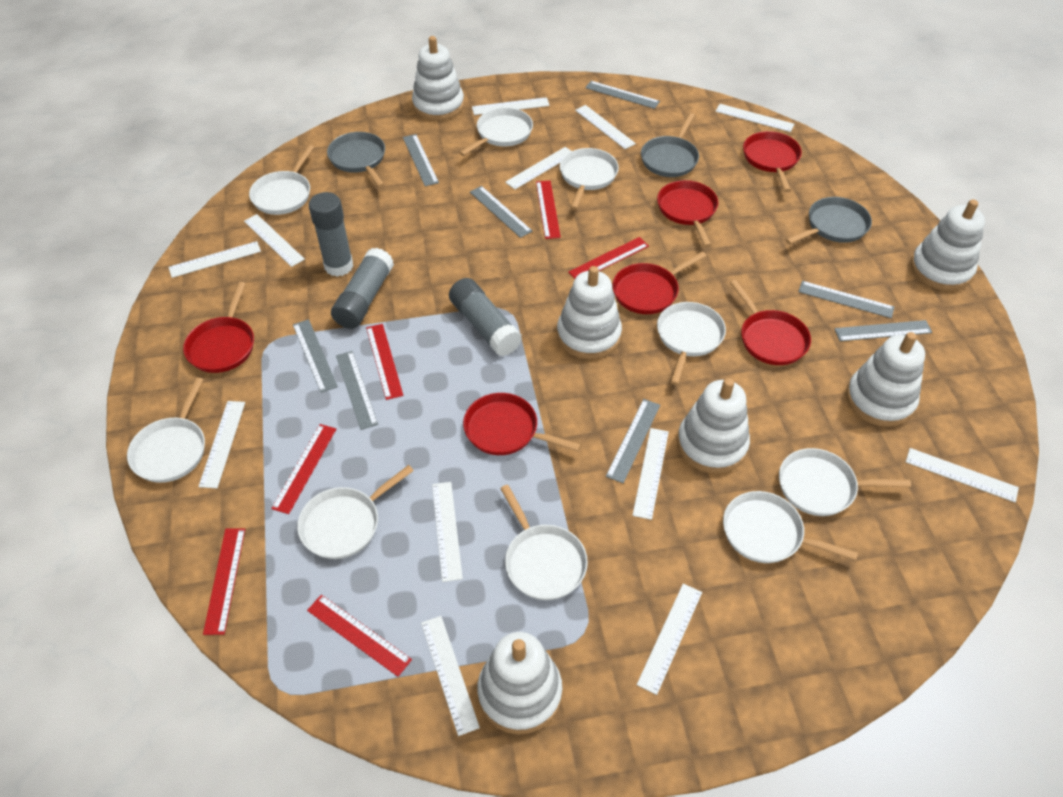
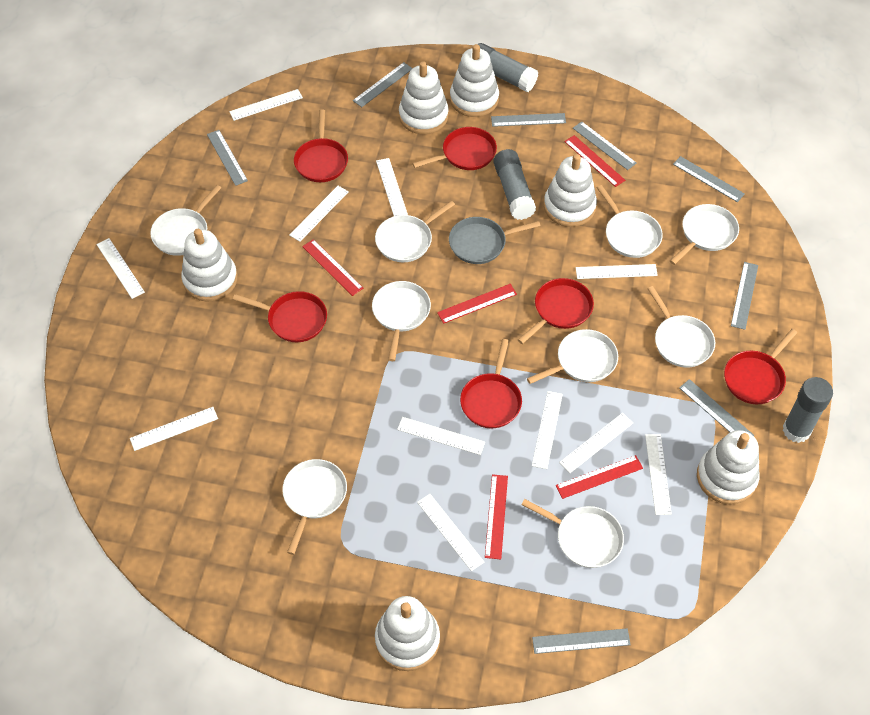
grey pan: [327,132,385,187] [641,113,699,177] [786,197,872,244] = 3 -> [449,217,540,264] = 1
red ruler: [203,528,245,635] [271,424,336,514] [307,595,412,677] [366,324,404,400] [536,181,561,239] [568,237,649,279] = 6 -> [302,239,363,296] [437,284,517,324] [485,474,508,560] [556,455,643,499] [564,135,625,187] = 5
white ruler: [169,241,261,278] [198,401,245,488] [244,214,305,267] [421,616,480,736] [432,482,463,582] [472,97,550,115] [505,147,571,189] [575,105,636,149] [632,428,669,520] [637,584,702,695] [715,104,794,132] [906,448,1019,502] = 12 -> [96,238,145,299] [130,407,218,451] [229,89,303,121] [289,186,349,242] [376,158,408,216] [397,417,485,455] [417,494,484,571] [532,391,563,469] [559,413,633,473] [576,264,658,279] [645,434,672,515] = 11

